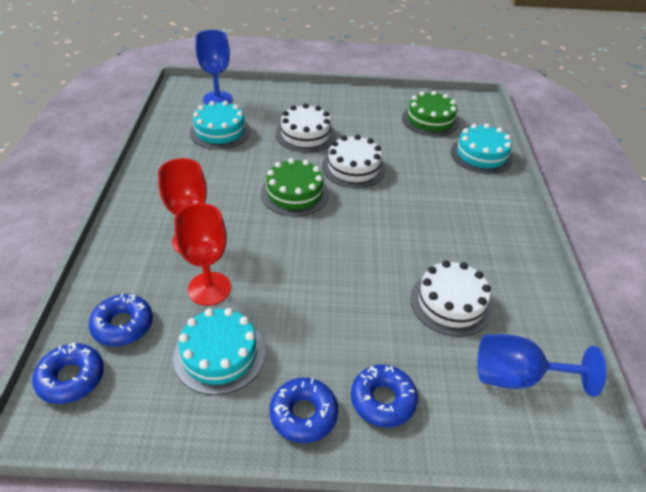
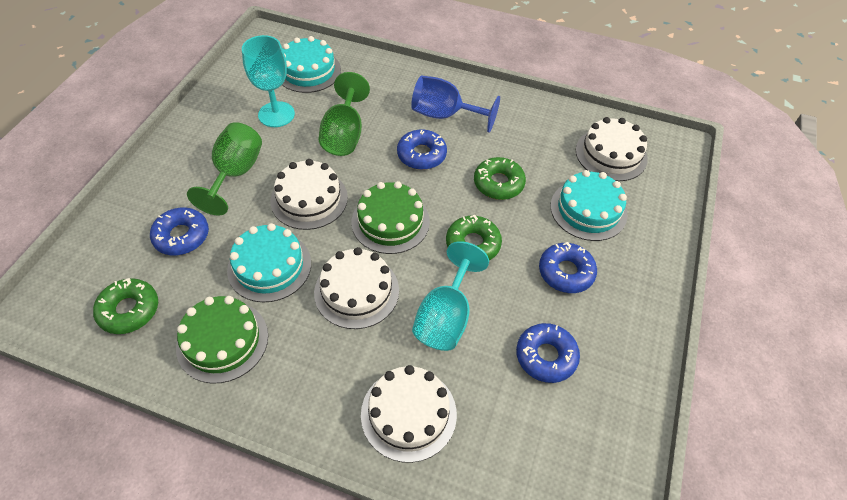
blue goblet: [195,30,233,105] [477,334,606,397] = 2 -> [411,75,500,133] = 1
green donut: none = 0 -> [93,278,158,334] [446,215,502,261] [474,157,526,200] = 3
green goblet: none = 0 -> [187,122,262,216] [319,72,370,156] = 2
red goblet: [158,158,207,253] [174,203,231,306] = 2 -> none = 0
turquoise goblet: none = 0 -> [242,35,295,127] [412,241,489,351] = 2
white cake: [276,104,336,152] [322,135,386,188] [410,260,493,337] = 3 -> [271,159,348,230] [314,247,399,329] [361,365,457,463] [576,117,648,181] = 4

